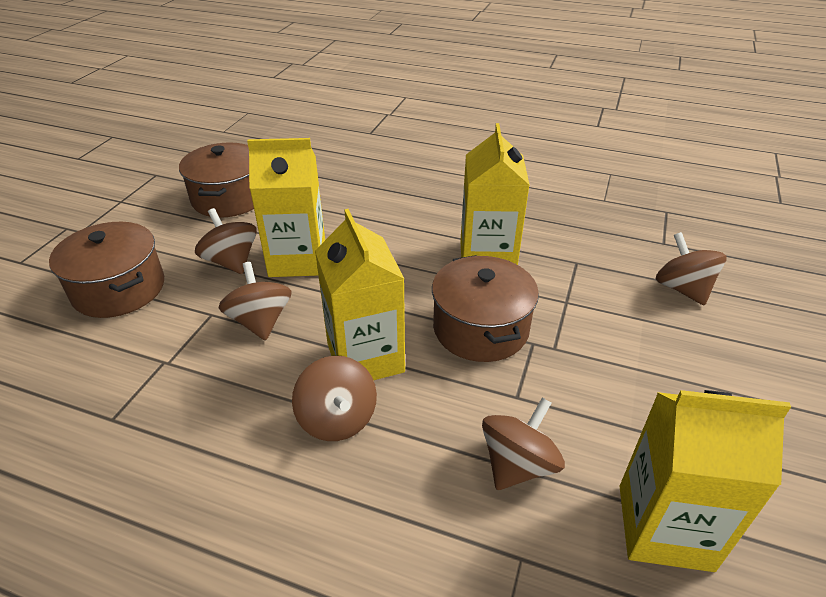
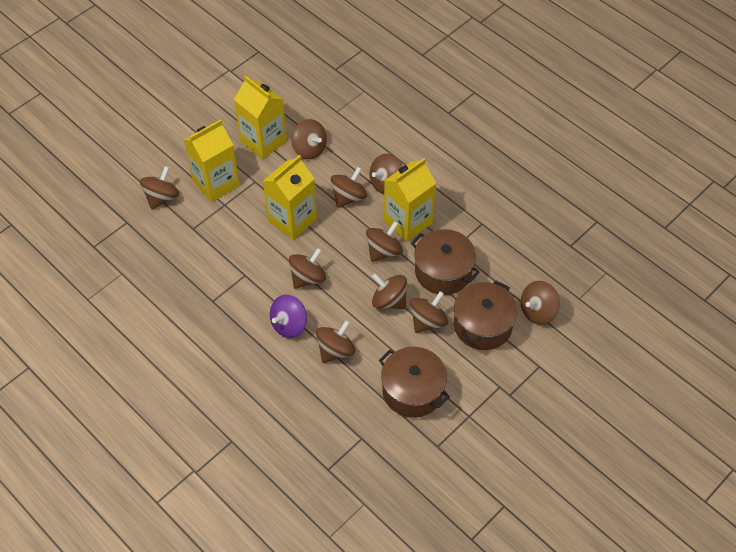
brown spinning top: [195,208,257,274] [219,262,292,341] [292,356,377,441] [482,398,565,490] [656,232,727,306] = 5 -> [140,166,179,210] [289,248,326,289] [291,119,327,159] [316,320,355,363] [331,167,367,208] [366,221,403,262] [370,154,403,194] [372,273,407,309] [410,291,448,333] [521,281,560,325] = 10
purple spinning top: none = 0 -> [270,295,307,338] = 1

